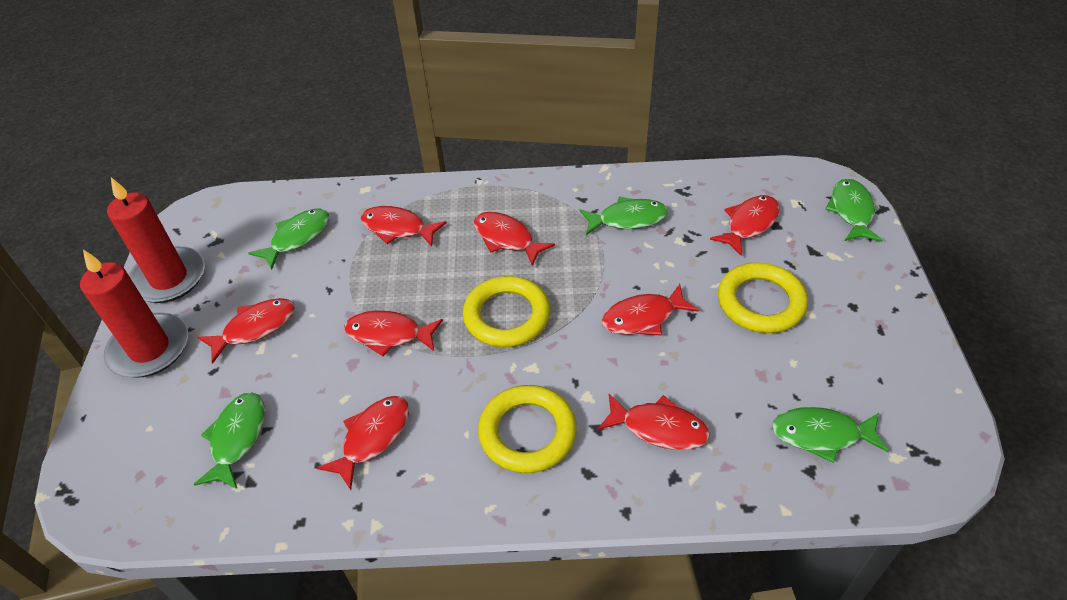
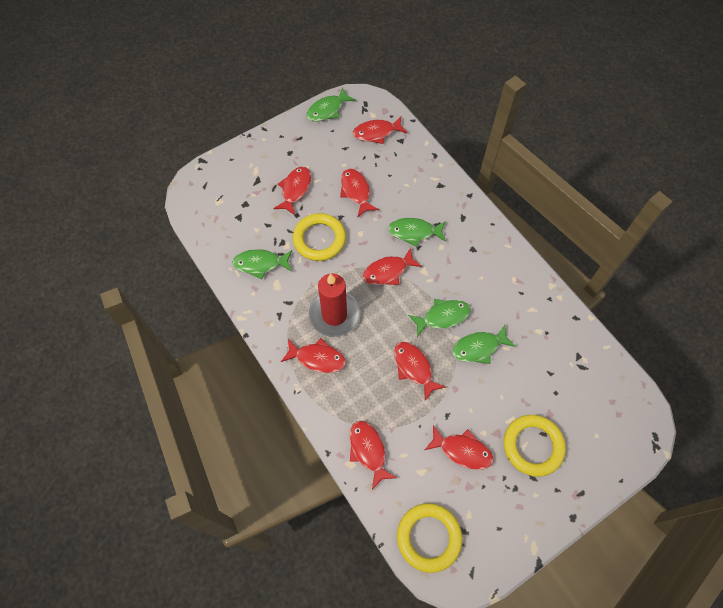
red candle: [80,250,188,378] [107,177,205,303] = 2 -> [309,273,360,337] = 1

